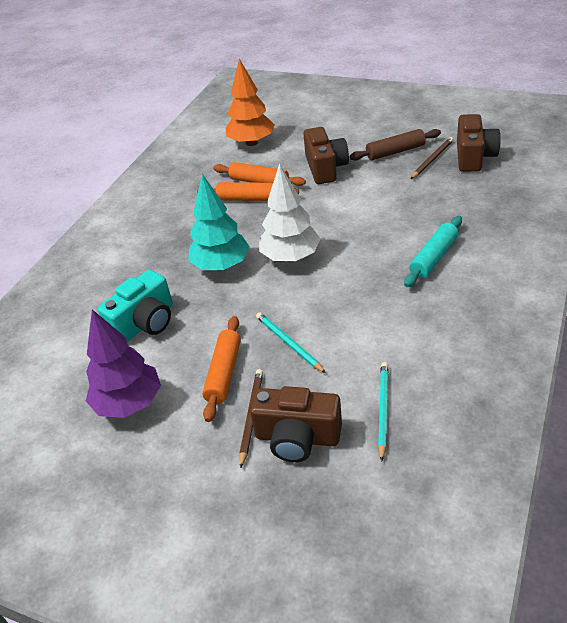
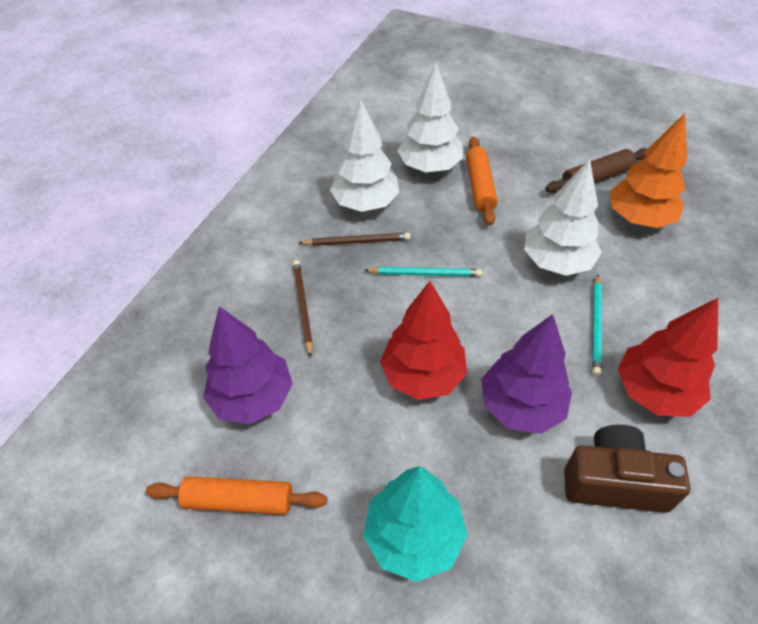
brown camera: [250,386,342,462] [303,127,349,184] [457,114,501,172] = 3 -> [564,425,690,513] = 1
orange rolling pin: [197,182,299,201] [202,316,241,422] [213,162,306,186] = 3 -> [146,476,327,515] [466,137,498,225] = 2
purple tree: [86,309,161,418] = 1 -> [203,306,293,424] [481,314,572,434] = 2
red tree: none = 0 -> [380,281,467,400] [617,298,718,417] = 2
turquoise camera: [97,270,173,342] = 1 -> none = 0
turquoise rolling pin: [404,216,462,287] = 1 -> none = 0
white tree: [259,163,320,262] = 1 -> [330,100,399,212] [397,63,463,172] [524,158,602,276] = 3

